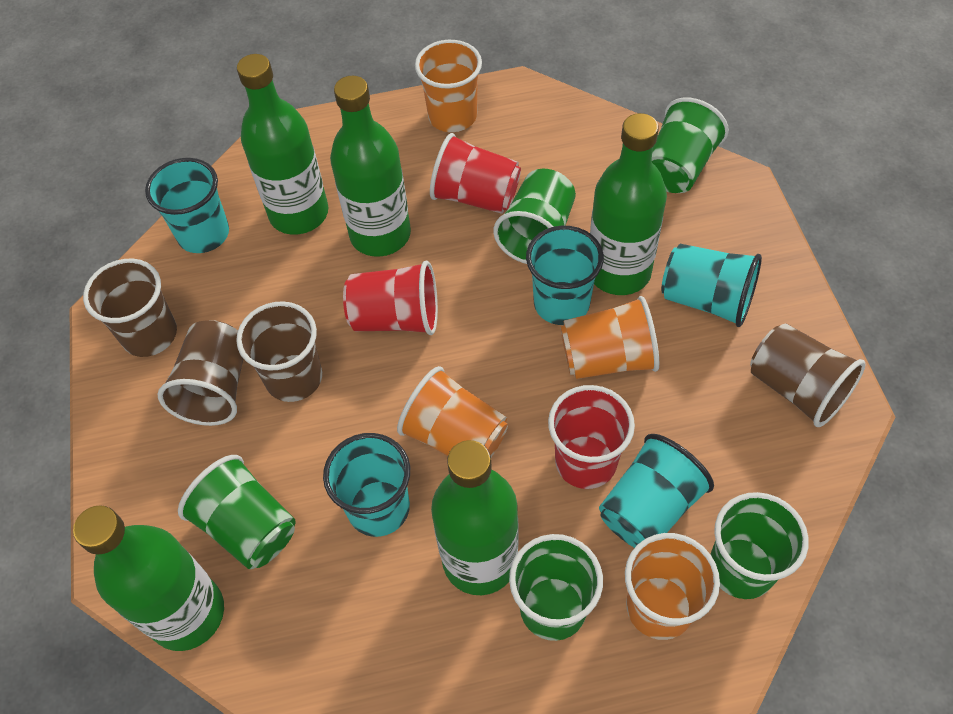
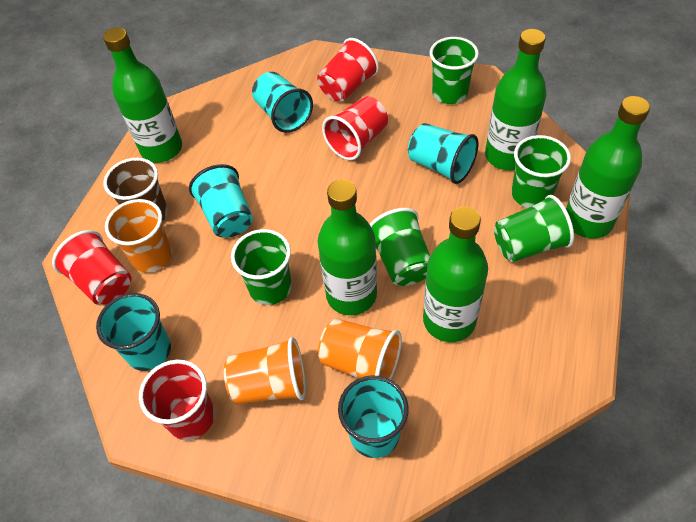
brown cup: [83,259,177,357] [158,320,243,426] [236,301,322,402] [750,323,866,427] = 4 -> [103,158,168,222] = 1
orange cup: [397,366,508,457] [415,40,482,132] [560,296,659,379] [625,533,720,640] = 4 -> [105,199,172,273] [224,337,306,405] [318,319,402,380] = 3
red cup: [343,261,438,335] [430,133,521,214] [548,385,635,489] = 3 -> [52,230,131,306] [139,360,215,440] [317,38,379,102] [322,96,388,160] = 4

